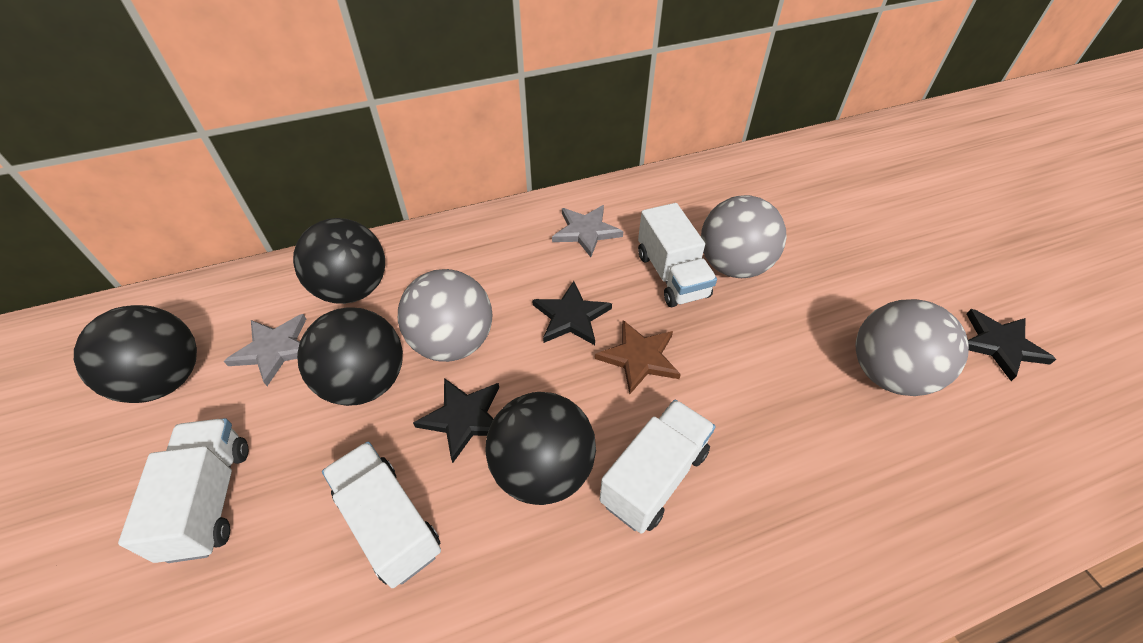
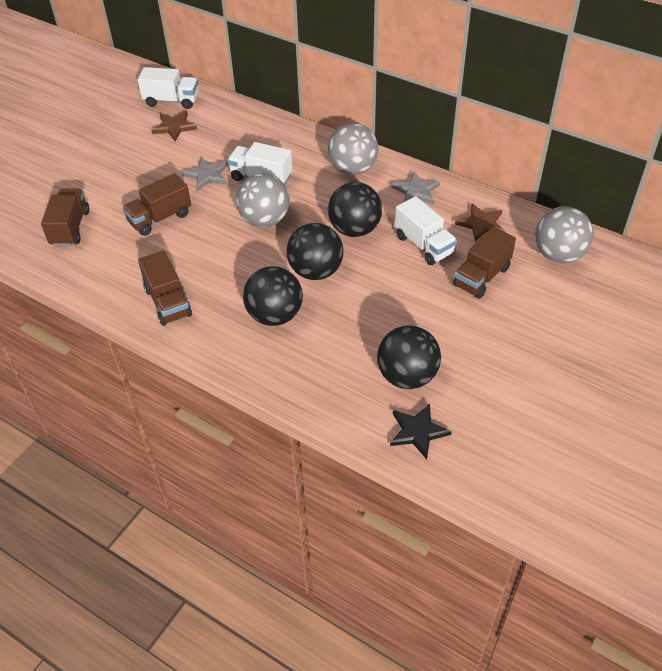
black star: [413,378,499,463] [532,281,612,345] [967,309,1056,381] = 3 -> [390,404,452,459] = 1
brown star: [595,320,681,394] = 1 -> [151,111,197,141] [455,204,506,242] = 2
brown truck: none = 0 -> [41,189,89,246] [122,173,191,236] [138,251,192,326] [453,227,516,299] = 4
white truck: [118,418,248,563] [322,442,441,588] [599,400,715,534] [638,203,717,307] = 4 -> [138,67,199,109] [227,142,293,185] [395,196,457,265] = 3

